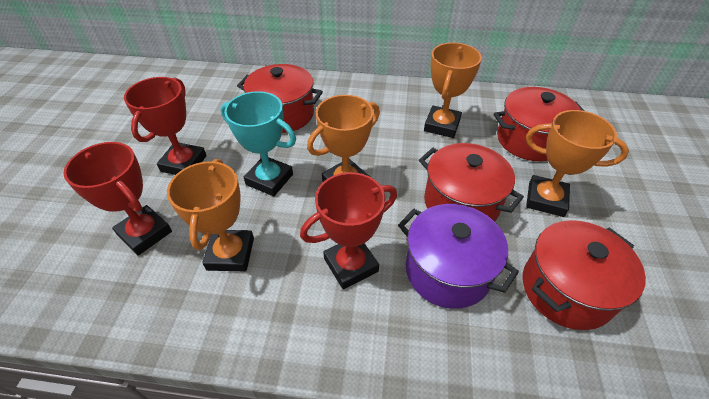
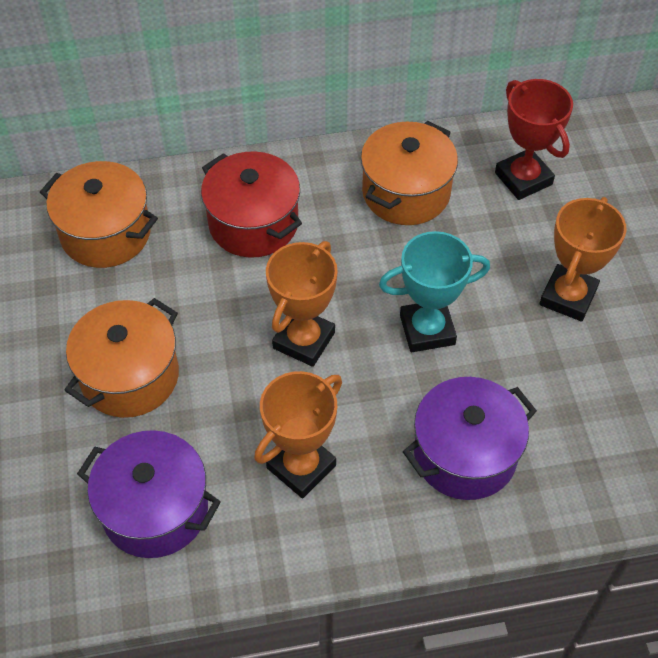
orange pot: none = 0 -> [40,161,158,268] [64,298,179,418] [361,121,458,225] = 3
orange trophy: [167,159,254,271] [307,95,380,182] [424,43,482,138] [526,110,629,217] = 4 -> [254,371,342,498] [266,241,338,367] [539,197,626,322] = 3
purple pot: [398,204,519,309] = 1 -> [77,430,221,558] [403,377,537,500] = 2
red pot: [237,64,323,133] [419,143,524,222] [494,87,584,161] [523,220,646,330] = 4 -> [201,151,302,258] = 1
red trophy: [63,142,172,256] [124,77,207,175] [300,172,397,289] = 3 -> [495,79,573,200] = 1

